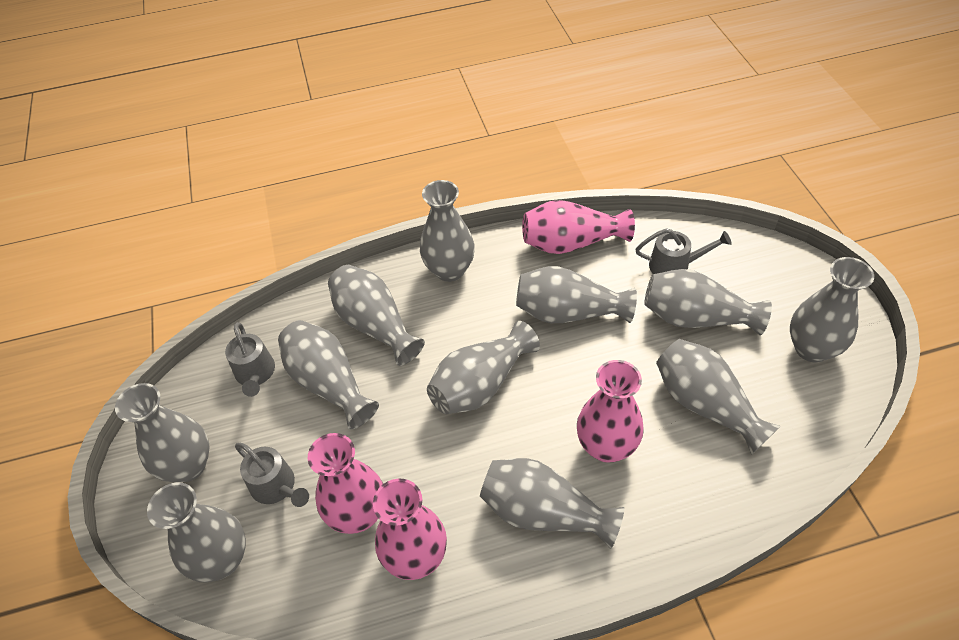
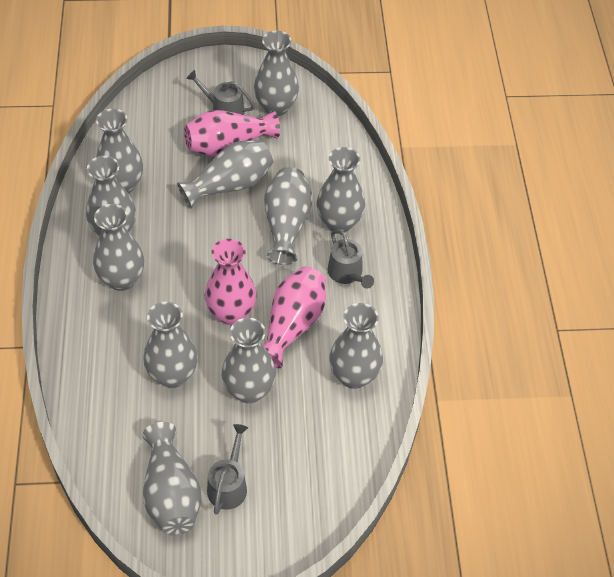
pink vase: [308,433,383,534] [373,479,447,580] [522,200,635,254] [577,360,644,462] = 4 -> [184,110,280,157] [205,239,257,325] [263,267,326,368] = 3

